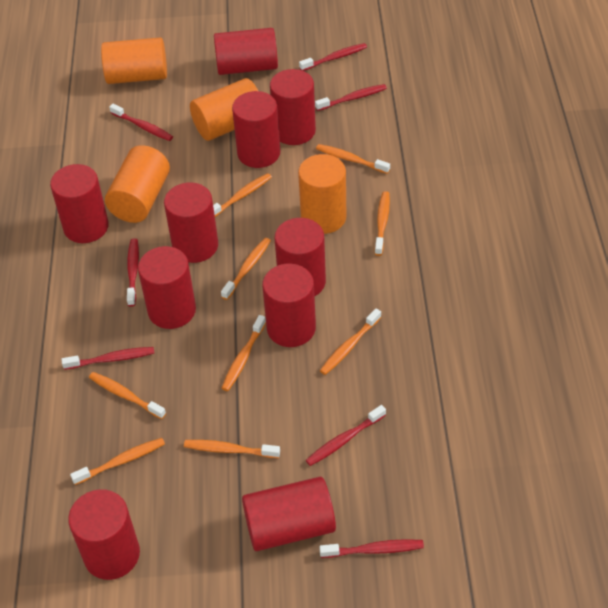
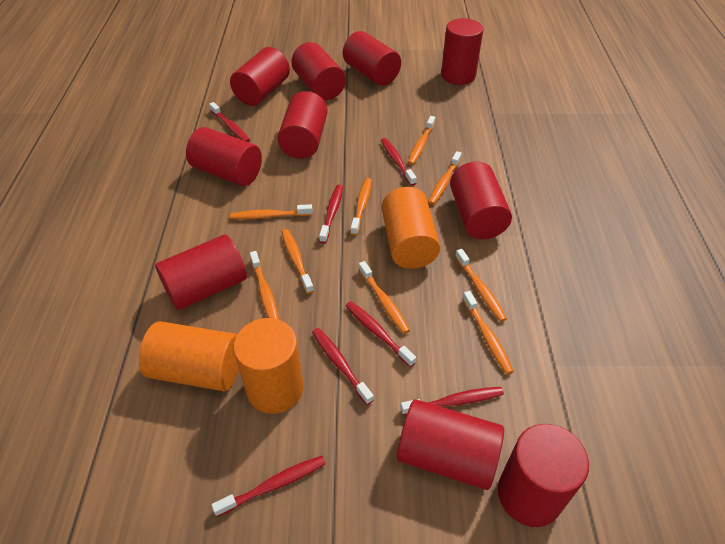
orange cylinder: [101,37,167,84] [105,145,170,223] [190,78,258,141] [298,154,346,234] = 4 -> [139,321,239,391] [233,318,303,414] [381,187,440,269] = 3

